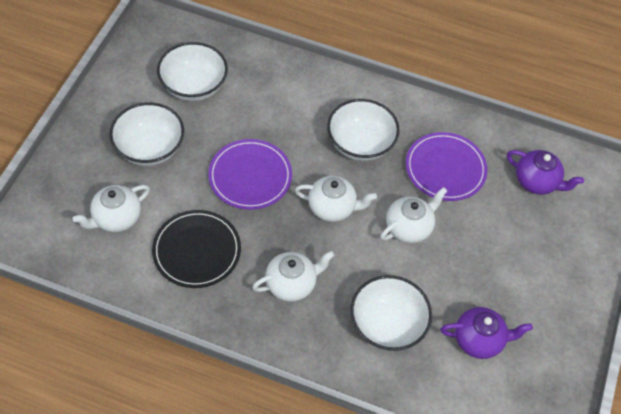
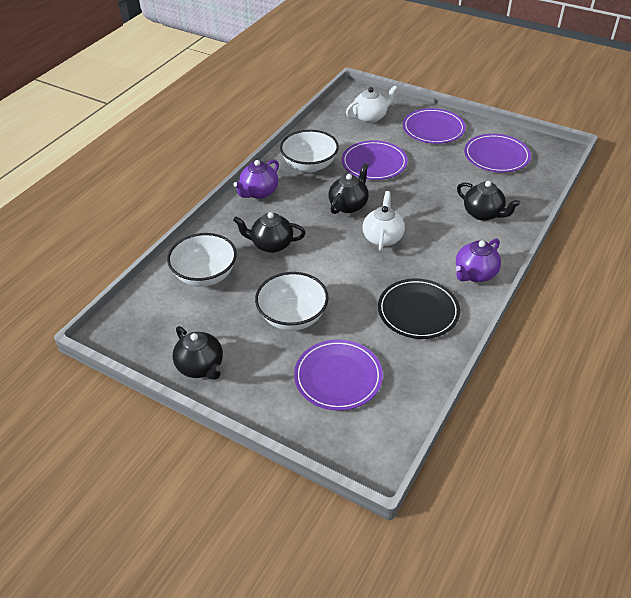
black teapot: none = 0 -> [173,326,223,380] [233,212,306,253] [328,163,369,214] [457,181,520,221] = 4
purple plate: [208,139,292,210] [406,132,487,201] = 2 -> [294,339,383,411] [342,140,408,180] [403,108,466,144] [464,134,531,173] = 4
white bowl: [110,103,184,166] [157,42,228,101] [327,99,400,161] [351,275,432,351] = 4 -> [167,233,237,287] [255,272,329,331] [280,130,339,173] = 3
white teapot: [73,185,150,232] [252,251,334,302] [295,176,377,222] [380,187,447,243] = 4 -> [346,85,397,123] [363,191,405,251] = 2

